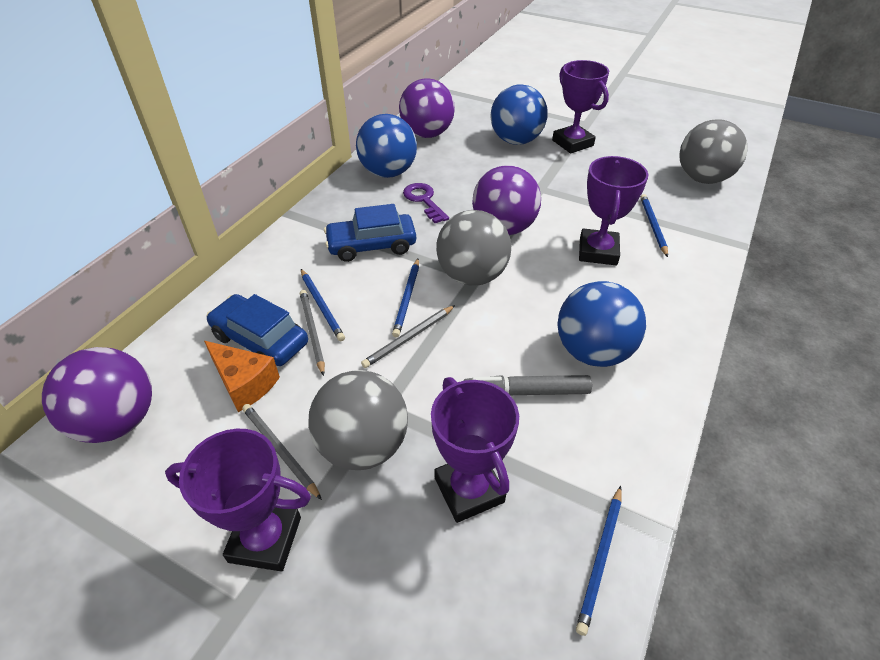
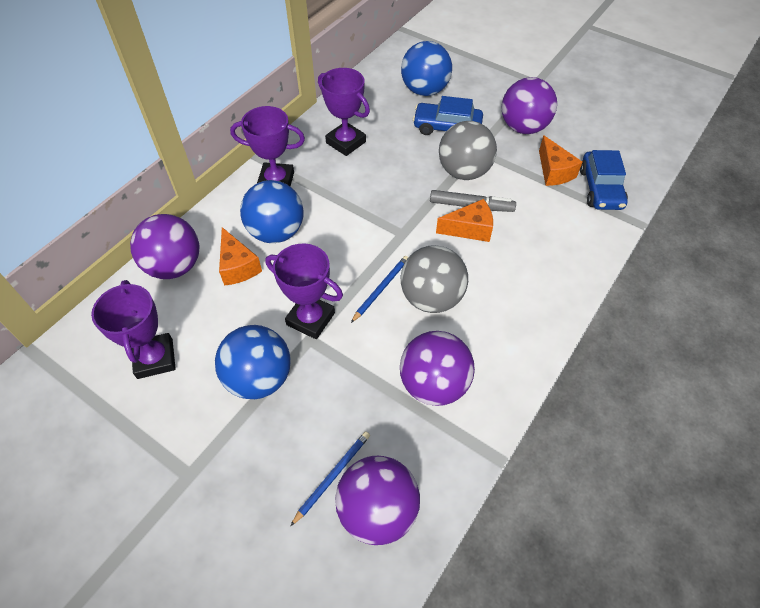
blue pencil: [301,269,345,341] [392,259,419,337] [576,486,622,636] [640,194,668,257] = 4 -> [290,431,370,526] [351,256,408,323] = 2
grey ball: [308,370,408,470] [436,210,511,285] [679,119,748,184] = 3 -> [401,245,468,313] [439,121,497,180] = 2
grey pencil: [242,404,322,500] [300,290,325,376] [361,305,455,368] = 3 -> none = 0
orange cheese: [204,341,280,412] = 1 -> [219,227,262,286] [436,199,493,242] [539,135,582,186] = 3
purple ball: [42,347,152,443] [399,78,455,138] [472,165,541,235] = 3 -> [130,214,200,279] [335,456,420,545] [400,331,475,406] [501,77,557,134] = 4
purple key: [403,183,449,223] = 1 -> none = 0

